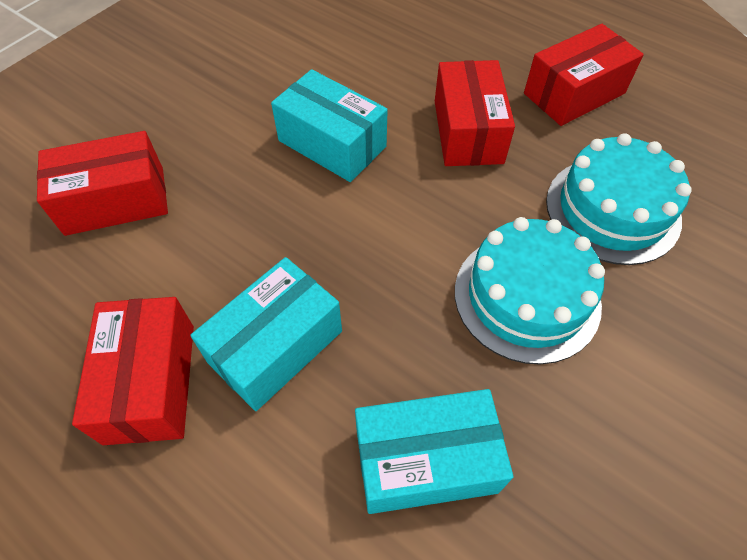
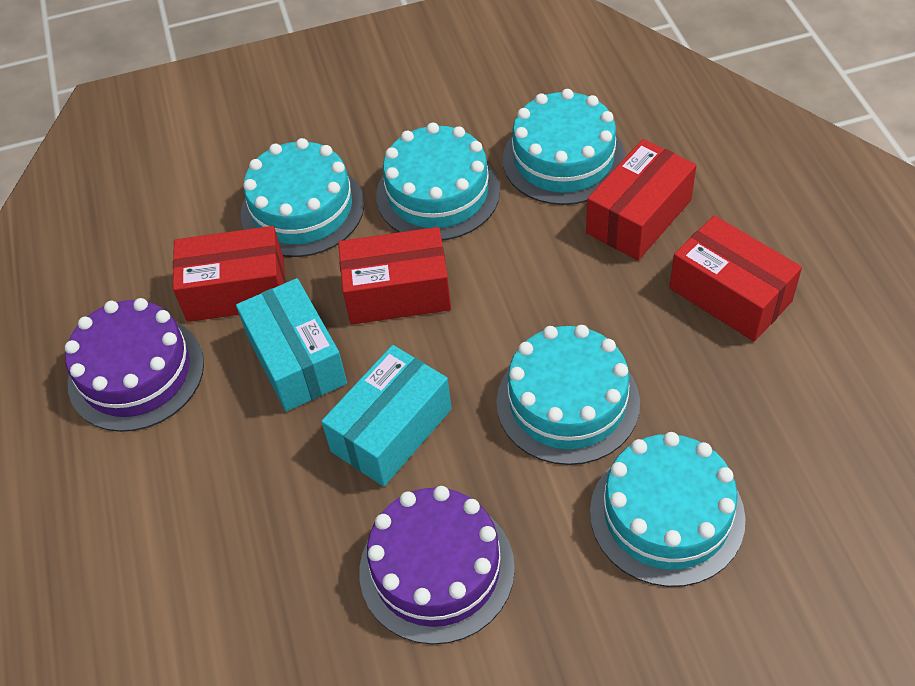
purple cake: none = 0 -> [65,298,204,432] [359,486,515,645] = 2
turquoise box: [190,257,342,411] [271,69,388,182] [355,389,513,514] = 3 -> [236,278,347,412] [321,345,452,487] = 2
turquoise cake: [455,217,605,365] [546,133,692,265] = 2 -> [241,138,364,257] [376,123,500,240] [496,325,640,465] [502,89,626,205] [590,432,746,587] = 5

